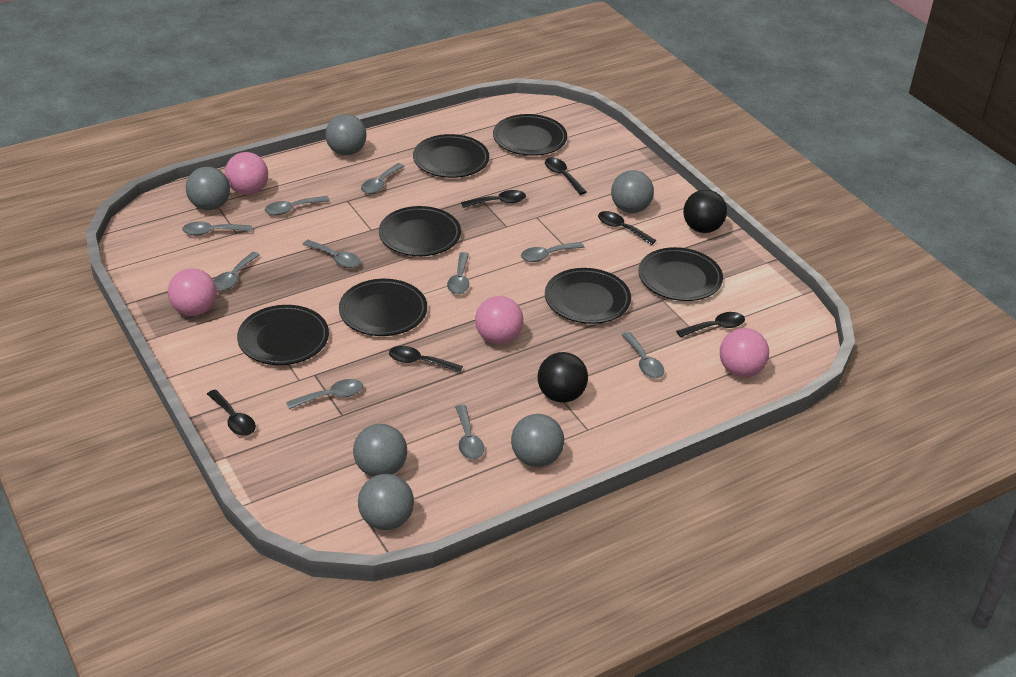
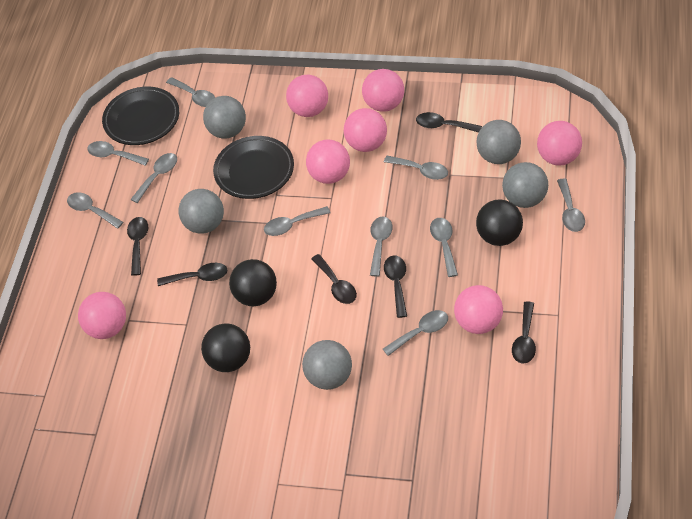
black ball: [538,352,588,403] [683,190,727,233] = 2 -> [201,323,250,372] [229,259,277,306] [476,199,523,246] = 3
black plate: [237,305,329,365] [339,279,427,336] [379,206,461,256] [413,134,489,178] [493,114,567,156] [545,268,631,324] [638,247,723,301] = 7 -> [102,87,179,145] [213,136,294,199] = 2
grey ball: [186,167,230,210] [325,114,366,155] [353,424,407,477] [358,474,414,530] [511,414,564,467] [611,170,654,213] = 6 -> [178,189,224,234] [203,96,246,139] [302,340,352,390] [477,120,521,164] [502,162,548,208] = 5
pink ball: [168,268,217,316] [225,152,268,195] [475,296,523,344] [720,328,769,377] = 4 -> [78,292,126,339] [286,75,328,117] [306,140,350,184] [344,108,387,152] [362,69,404,112] [454,285,503,334] [537,121,582,166] = 7

